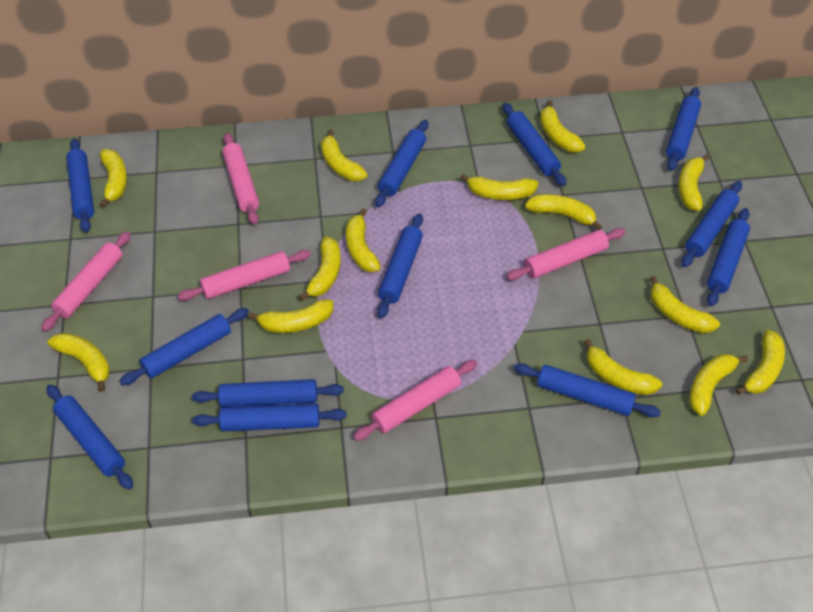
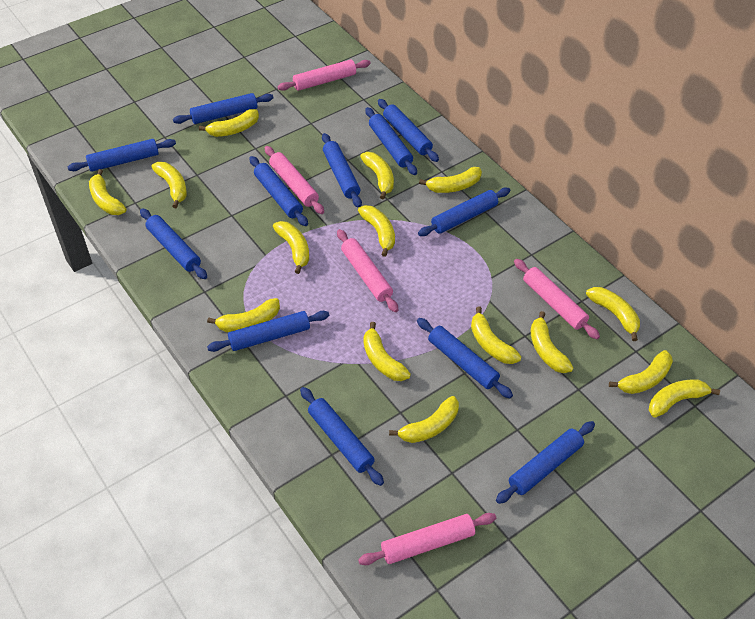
yellow banana: [47,332,110,392] [100,149,127,208] [248,299,334,333] [298,237,341,301] [321,130,368,181] [346,209,381,272] [460,174,538,200] [525,194,602,230] [540,101,586,153] [584,339,662,395] [650,276,720,333] [678,154,710,211] [689,354,748,416] [736,330,785,395] = 14 -> [89,169,127,215] [151,162,187,208] [199,109,259,137] [207,298,280,332] [273,221,309,274] [358,205,395,257] [360,152,394,199] [363,322,411,381] [389,396,459,443] [419,167,482,193] [471,306,521,364] [531,311,573,373] [586,287,640,341] [609,350,673,394] [649,379,720,418] = 15

